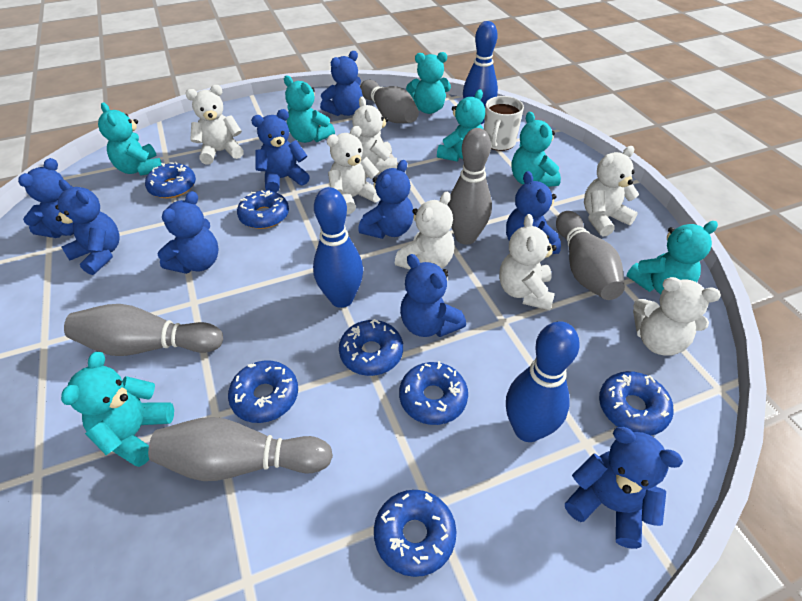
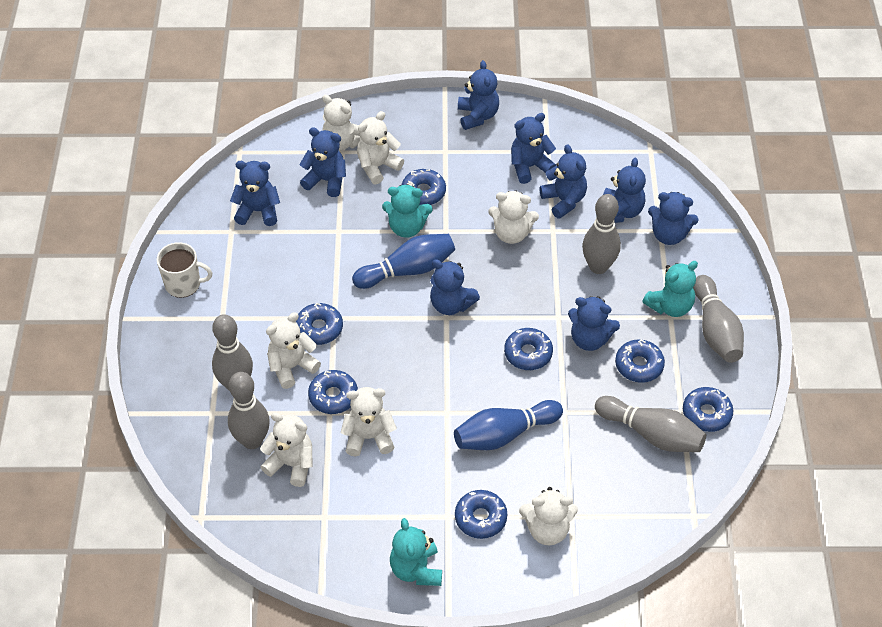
blue bowling pin: [313,187,363,308] [463,21,498,124] [506,321,580,442] = 3 -> [352,234,455,289] [454,400,563,450] = 2
turquoise teddy bear: [61,352,174,467] [98,102,162,176] [284,76,335,143] [406,52,451,114] [437,89,485,162] [511,112,561,187] [627,221,718,294] = 7 -> [382,184,432,238] [390,518,442,586] [642,261,698,317] = 3

